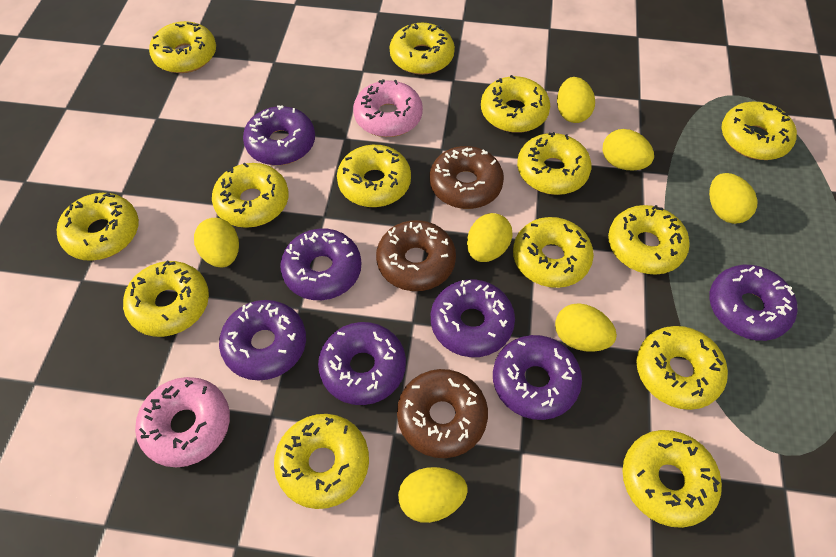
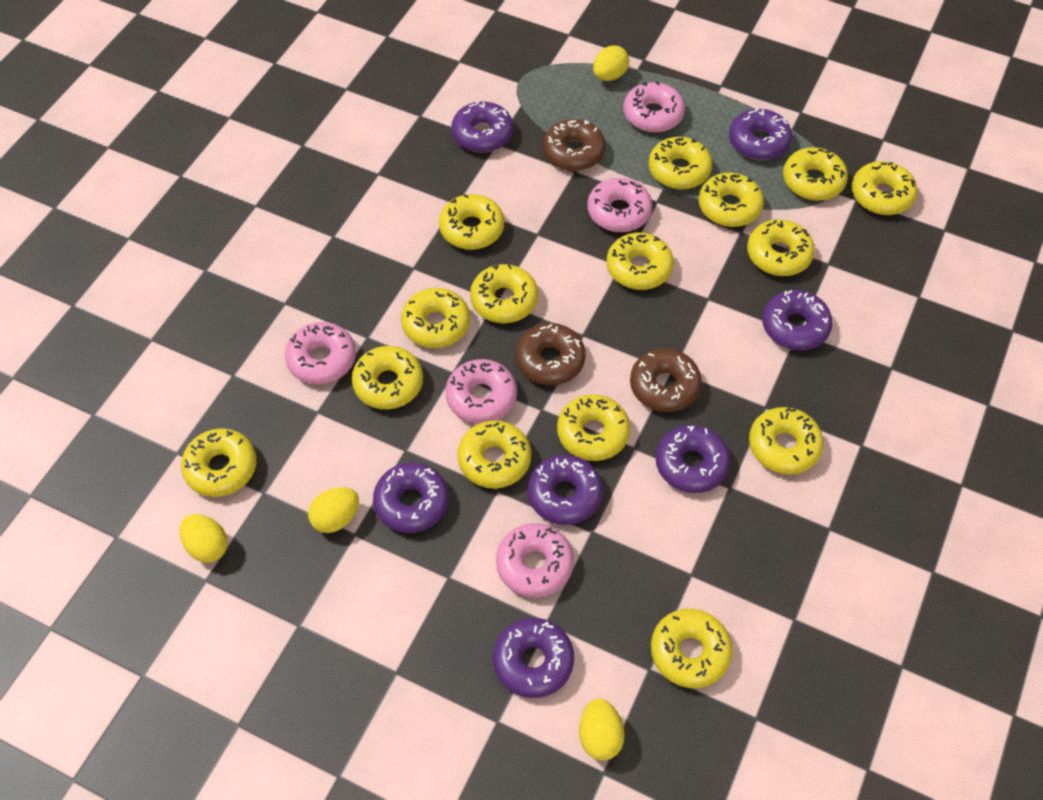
pink donut: [135,377,230,467] [353,80,423,137] = 2 -> [285,322,356,384] [445,359,517,424] [496,523,574,598] [588,178,652,232] [623,81,685,132] = 5
yellow donut: [57,192,139,261] [123,260,209,337] [149,21,216,73] [212,162,289,228] [274,414,369,509] [337,145,411,207] [390,23,455,75] [481,75,550,133] [513,217,594,288] [517,132,591,195] [608,205,690,275] [622,430,722,528] [636,326,728,410] [721,102,797,160] = 14 -> [181,428,257,497] [352,346,423,409] [401,288,470,348] [439,194,504,250] [457,420,531,488] [470,264,538,323] [557,394,630,461] [607,232,674,290] [649,137,712,189] [651,609,733,688] [698,173,764,227] [747,219,815,276] [749,407,824,474] [783,147,848,201] [852,161,918,215] = 15
yellow egg: [194,218,239,267] [398,467,468,523] [467,213,513,262] [555,303,617,352] [557,77,595,123] [603,129,654,170] [709,173,757,224] = 7 -> [179,514,228,563] [308,487,359,533] [579,699,625,760] [593,45,629,81] = 4

